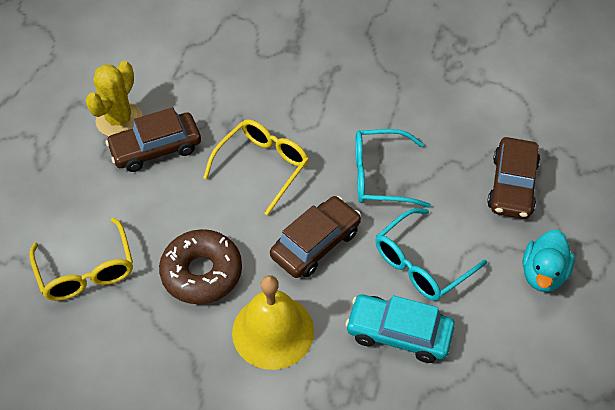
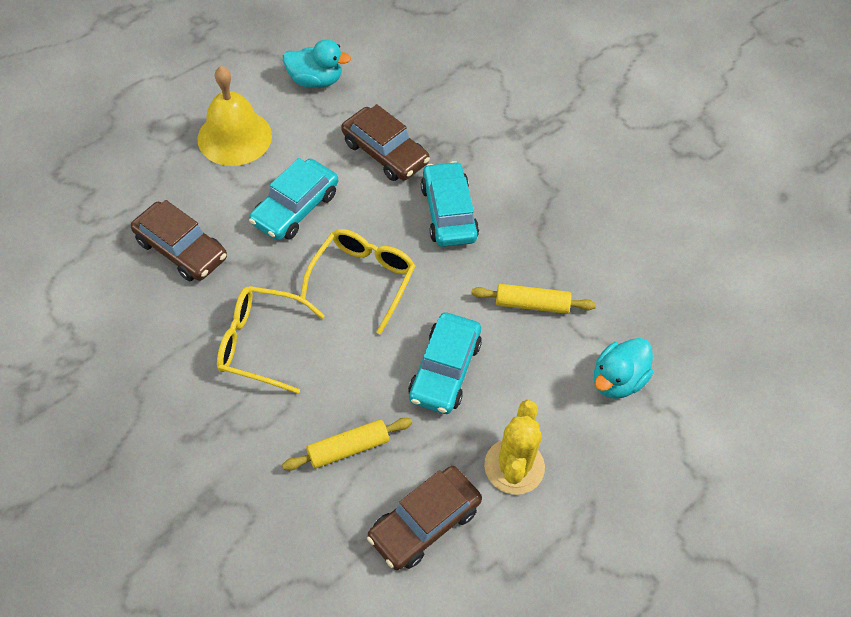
brown donut: [159,229,242,304] = 1 -> none = 0
turquoise car: [345,294,455,363] = 1 -> [249,158,338,240] [408,312,482,414] [421,161,479,247] = 3
turquoise duck: [523,230,575,292] = 1 -> [283,39,351,88] [594,338,654,399] = 2
turquoise glasses: [355,129,431,208] [375,208,487,301] = 2 -> none = 0
yellow rolling pin: none = 0 -> [282,418,412,471] [471,284,596,314] = 2

